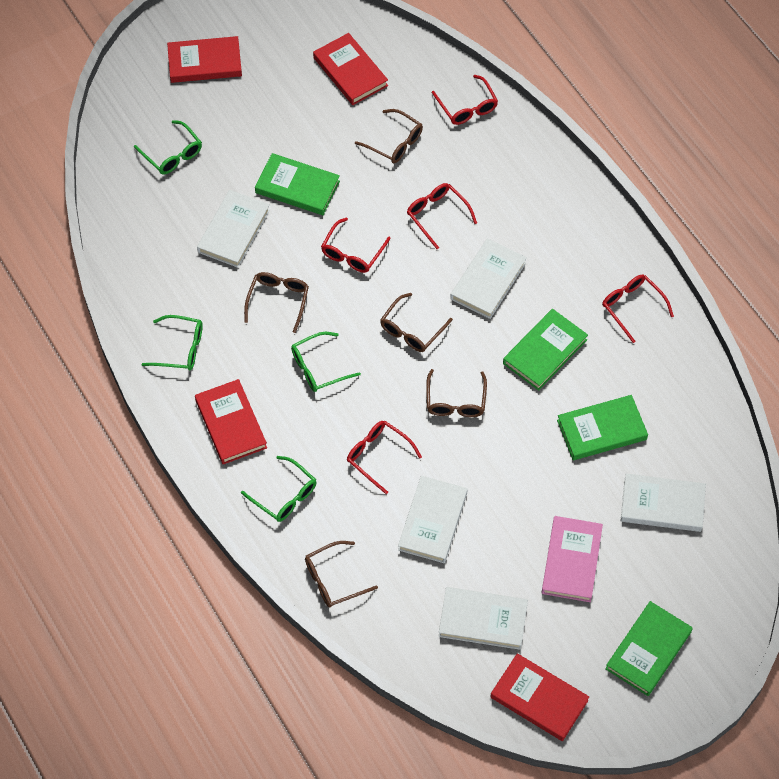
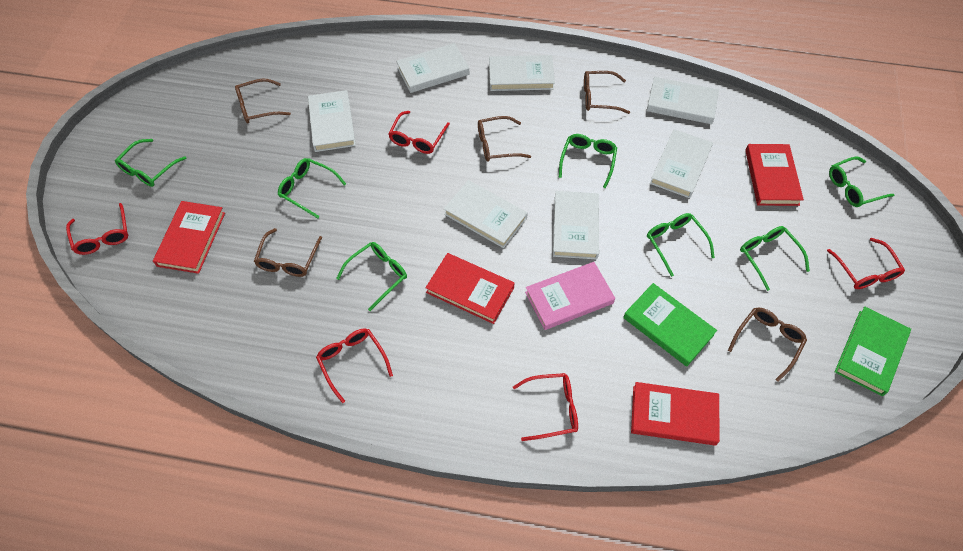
green book: [255,153,340,215] [503,309,588,391] [557,395,648,460] [605,601,693,696] = 4 -> [623,283,717,367] [835,307,911,396] = 2
green glasses: [134,120,202,174] [141,315,203,371] [241,456,316,522] [291,332,361,392] = 4 -> [115,139,187,187] [278,158,346,219] [336,242,407,311] [559,134,617,188] [647,213,715,277] [740,226,810,291] [829,157,894,207] = 7
white book: [197,190,270,268] [398,476,467,563] [438,587,528,650] [450,238,527,319] [621,473,706,532] = 5 -> [308,90,356,152] [396,43,469,93] [444,180,528,248] [489,55,555,91] [553,191,599,259] [646,77,719,124] [650,129,713,198] = 7

